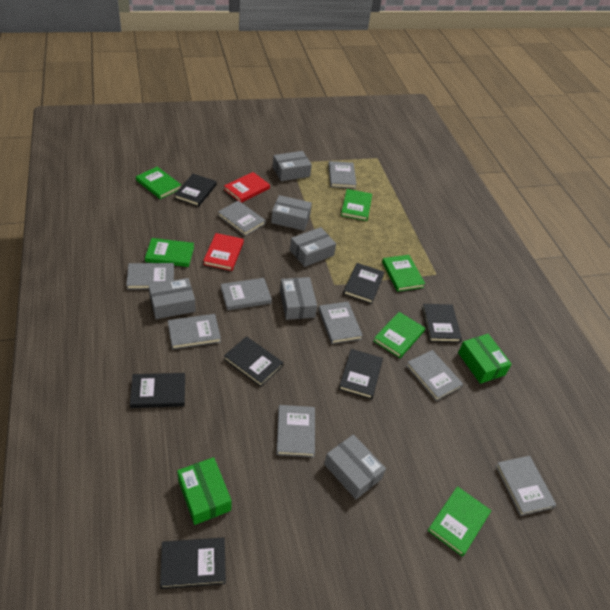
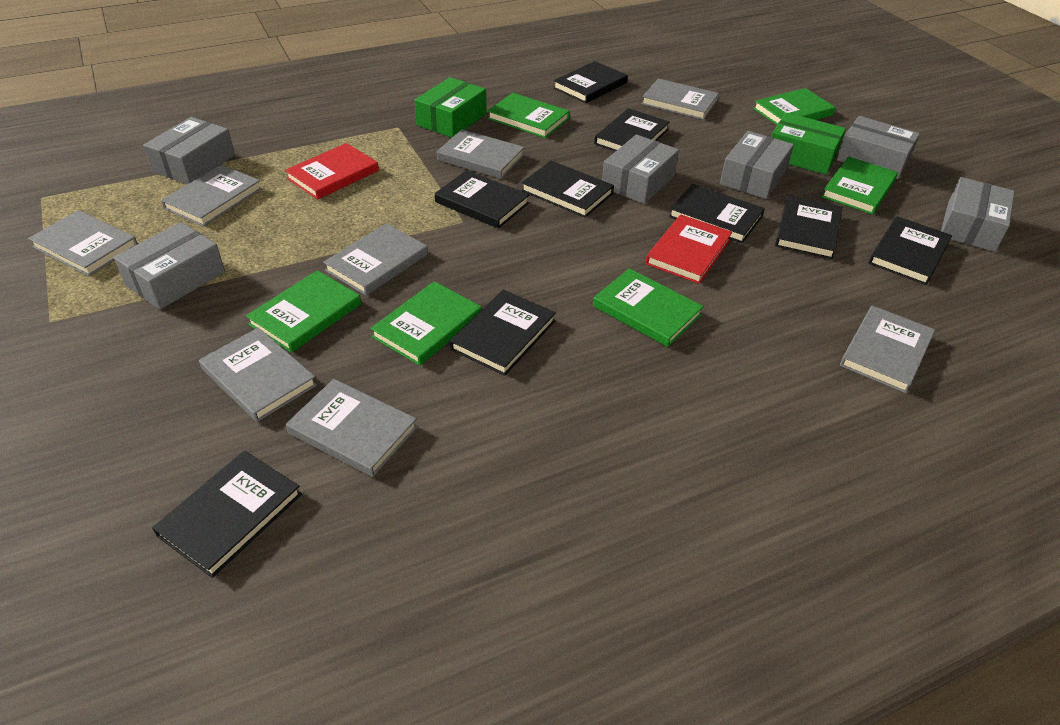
black book: [130,373,185,408] [160,537,226,589] [174,174,217,207] [224,336,283,387] [339,349,383,399] [343,263,384,304] [422,304,462,343] = 7 -> [152,450,302,578] [435,170,529,228] [450,290,556,376] [521,160,614,218] [553,61,628,103] [594,108,670,152] [669,184,765,243] [775,195,842,259] [869,216,952,285] = 9
grey book: [126,263,174,290] [168,314,221,350] [218,201,266,236] [221,278,272,310] [276,405,315,457] [318,302,363,344] [328,161,357,189] [406,350,463,401] [495,456,556,516] = 9 -> [28,210,138,276] [161,165,262,227] [199,328,317,422] [286,379,417,477] [323,223,428,296] [437,129,524,179] [642,78,719,120] [840,306,935,393] = 8

